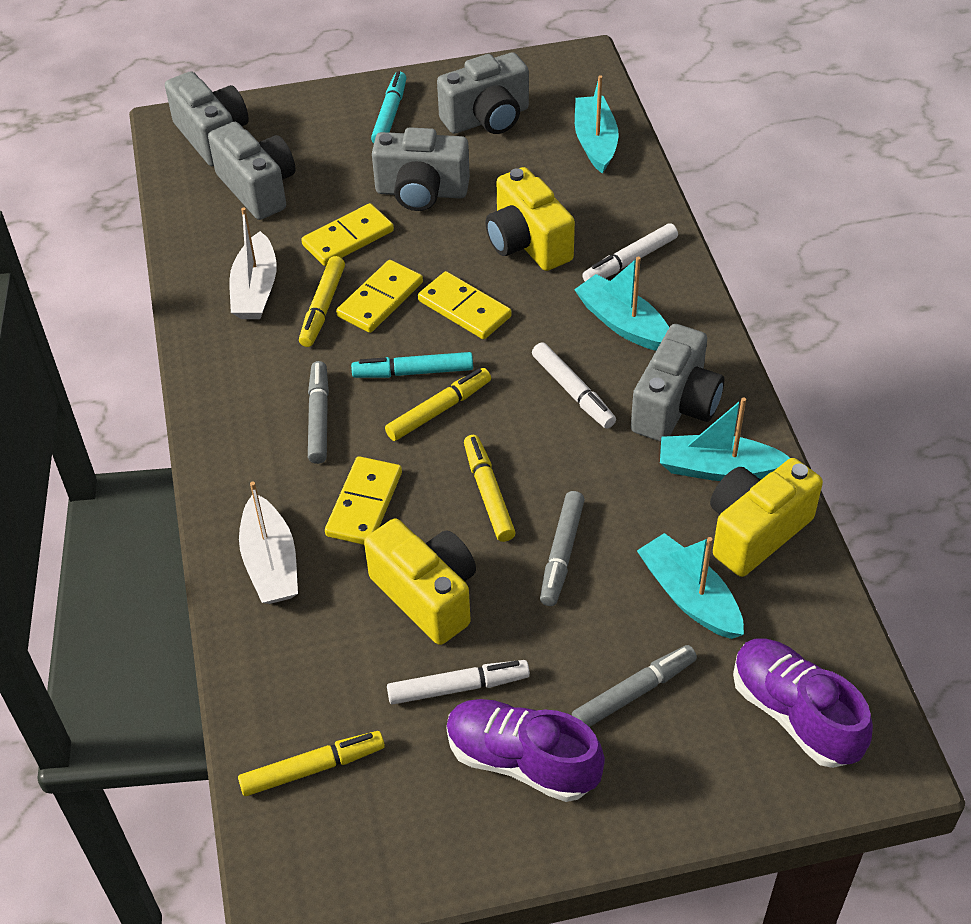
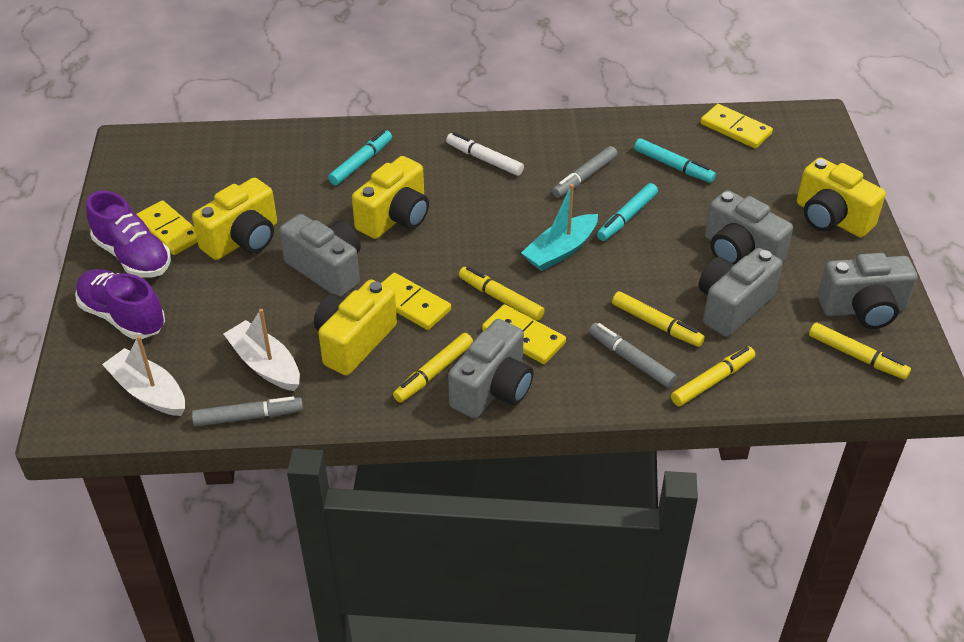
turquoise boat: [574,257,669,351] [575,75,619,174] [637,533,744,639] [660,397,790,481] = 4 -> [521,184,598,271] = 1
turquoise marker: [351,352,473,378] [371,71,406,143] = 2 -> [328,130,392,185] [597,183,658,241] [634,138,716,183] = 3
white marker: [387,660,530,705] [532,342,616,429] [582,223,678,281] = 3 -> [446,132,524,176] = 1
yellow camera: [364,518,476,645] [485,167,575,271] [710,458,823,577] = 3 -> [192,178,277,260] [314,279,397,376] [352,156,429,239] [797,158,886,238] = 4
yellow marker: [238,731,385,796] [299,256,345,347] [385,368,491,441] [464,435,516,542] = 4 -> [393,333,473,403] [459,267,545,321] [612,291,705,347] [671,346,755,406] [809,323,911,380] = 5

